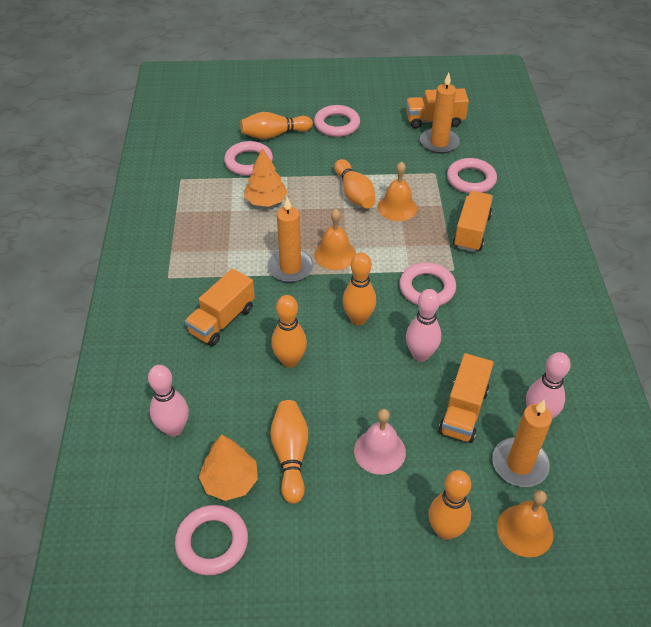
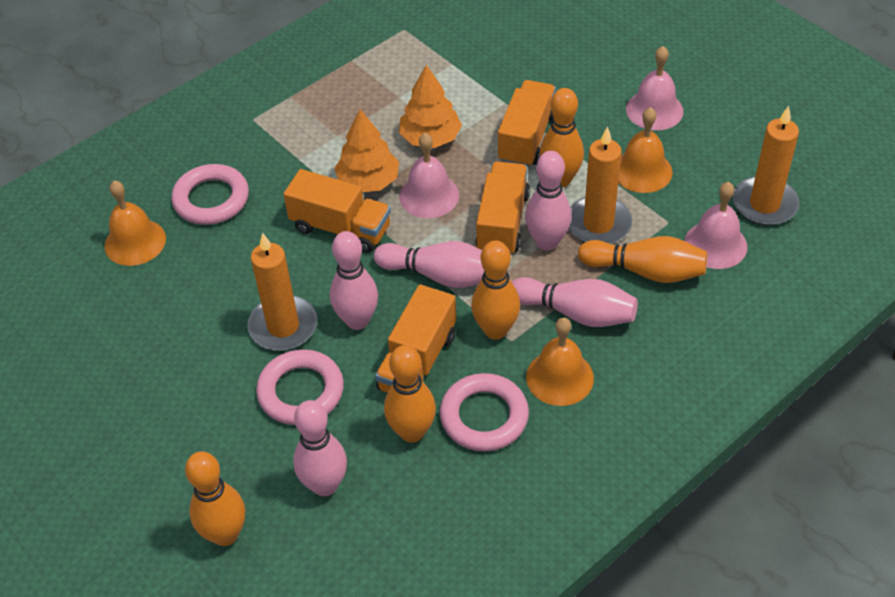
orange bowling pin: [240,112,313,139] [270,400,308,504] [271,295,307,368] [334,159,376,208] [342,253,376,325] [429,470,471,540] = 6 -> [185,451,245,546] [384,345,436,443] [471,240,520,340] [539,88,584,187] [578,236,707,283] = 5
pink bell: [354,409,406,475] = 1 -> [399,133,459,218] [626,46,684,130] [684,182,748,269] = 3
pink bowling pin: [148,365,189,437] [406,289,441,362] [526,352,571,419] = 3 -> [293,400,347,496] [330,231,378,330] [374,241,484,288] [512,277,638,327] [525,151,572,250] = 5
pink ring: [175,505,248,576] [224,141,273,176] [314,105,360,137] [399,262,456,306] [447,158,497,194] = 5 -> [171,164,249,225] [256,349,344,425] [440,373,529,452] = 3

